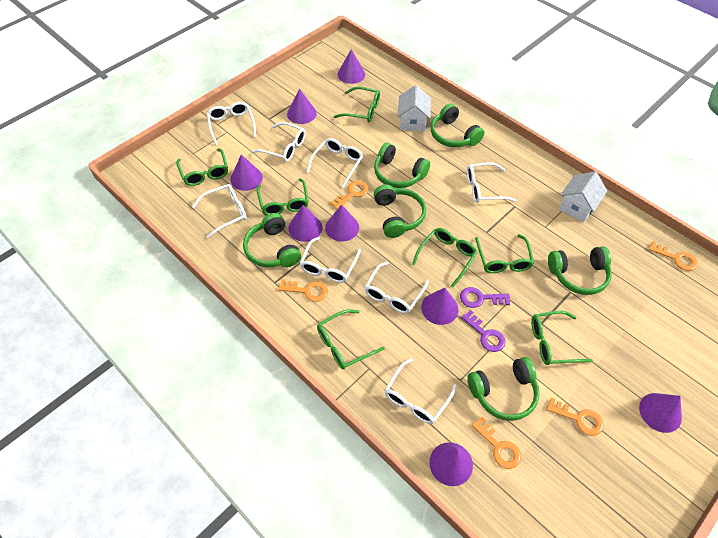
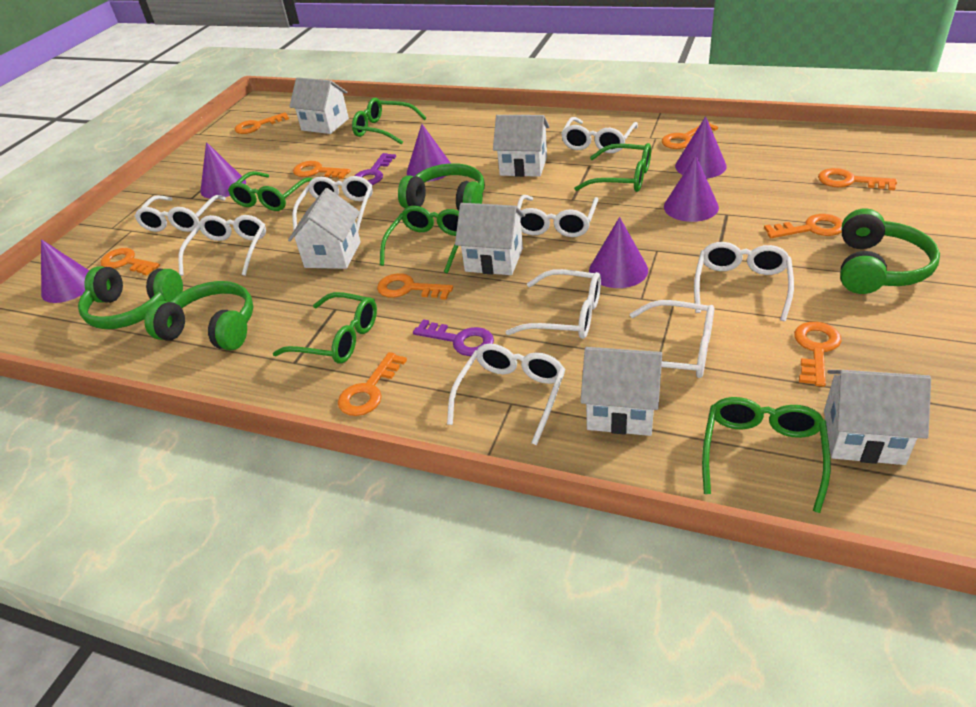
green glasses: [176,148,228,186] [257,178,309,215] [317,309,385,369] [334,87,380,122] [412,228,477,287] [475,234,534,273] [531,311,593,365] = 7 -> [228,171,313,211] [273,292,377,364] [352,98,426,145] [380,206,459,274] [574,143,651,192] [702,397,831,513] = 6
green headphones: [243,213,301,267] [374,143,430,188] [374,184,426,238] [431,104,484,147] [467,357,539,421] [548,246,612,295] = 6 -> [78,266,183,329] [144,281,253,351] [398,163,485,211] [840,208,940,294] = 4
orange key: [278,279,328,302] [330,180,369,209] [472,417,521,469] [546,398,604,436] [649,241,698,271] = 5 -> [100,248,160,276] [235,112,289,134] [293,161,350,179] [338,352,407,416] [377,273,453,300] [662,123,718,149] [764,214,843,238] [794,322,841,387] [818,168,897,191] = 9
purple cone: [230,154,263,191] [287,89,317,124] [288,205,322,242] [325,204,359,242] [337,49,365,84] [421,288,459,325] [429,442,473,486] [639,393,682,433] = 8 -> [41,239,89,303] [200,142,246,199] [407,124,450,182] [589,217,648,288] [664,156,719,222] [675,116,727,178] = 6
white glasses: [192,184,247,238] [207,102,256,146] [252,122,306,162] [300,237,361,283] [307,138,363,188] [365,262,429,313] [385,358,457,424] [467,162,517,203] = 8 -> [134,195,226,232] [178,215,266,276] [292,176,373,231] [447,344,565,445] [506,269,601,339] [517,195,598,237] [561,117,638,153] [630,300,714,378] [694,242,794,321] = 9
white house: [398,85,431,132] [558,171,607,222] = 2 -> [288,188,361,269] [289,77,349,134] [455,203,525,275] [493,115,549,177] [580,347,662,436] [824,370,931,465] = 6

